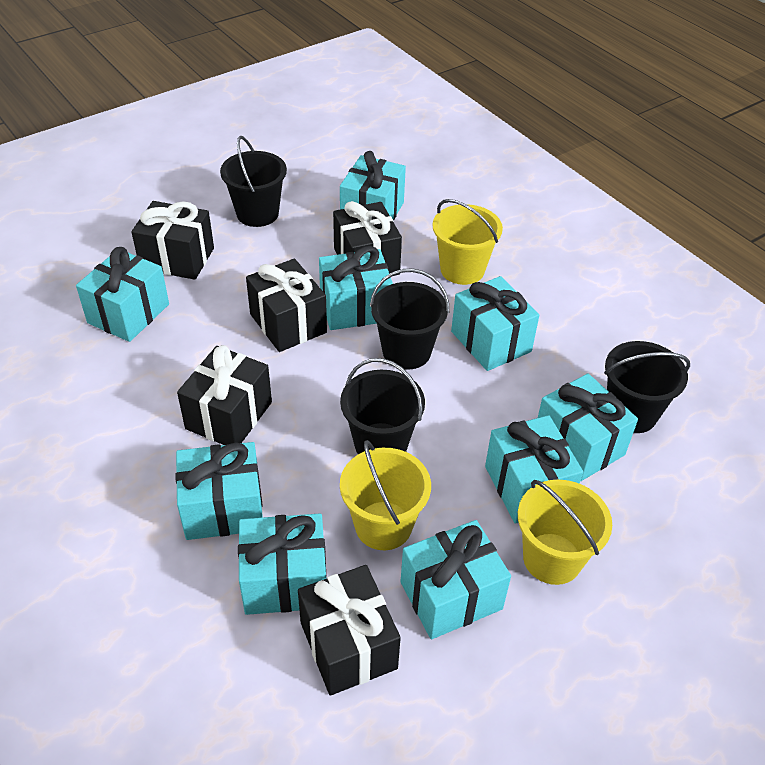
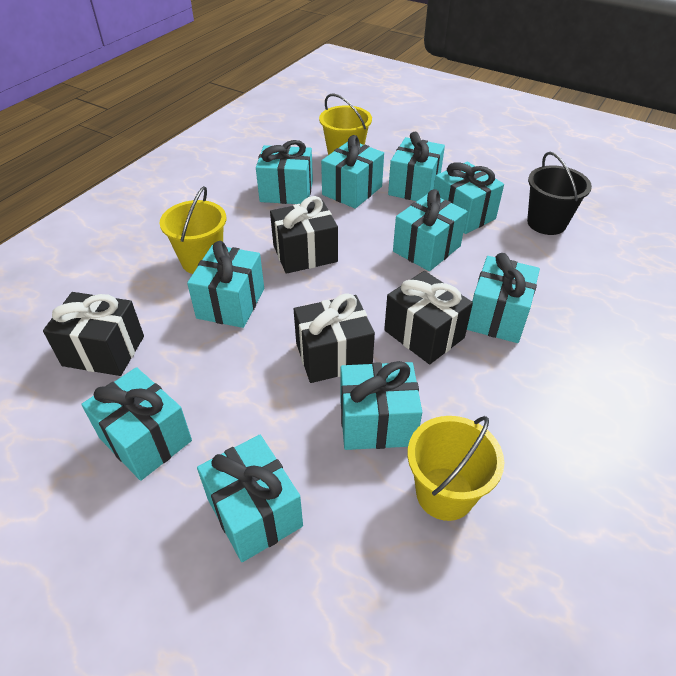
black bucket: [220,136,287,227] [340,358,425,454] [370,268,449,370] [604,341,690,433] = 4 -> [527,152,592,235] = 1
black gift: [131,201,214,280] [177,345,272,445] [246,259,327,352] [298,565,401,696] [333,201,402,276] = 5 -> [43,292,144,376] [270,196,338,274] [294,293,375,383] [384,271,473,364] = 4
turquoise gift: [76,247,169,342] [175,442,263,540] [238,513,327,615] [319,246,393,330] [340,151,406,220] [401,520,511,639] [451,276,539,371] [485,415,583,524] [538,374,638,481] = 9 -> [81,367,192,481] [187,241,264,328] [197,435,303,562] [256,140,313,204] [321,135,384,209] [340,361,422,450] [388,132,445,201] [393,189,467,271] [434,162,504,234] [467,253,540,343] = 10

